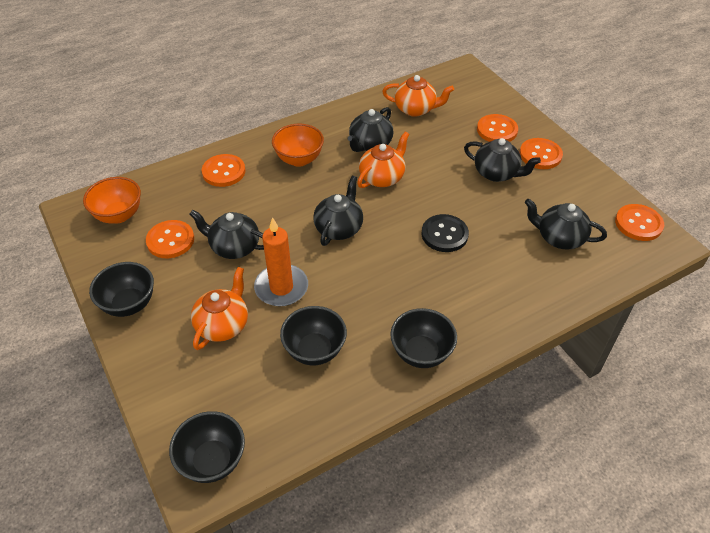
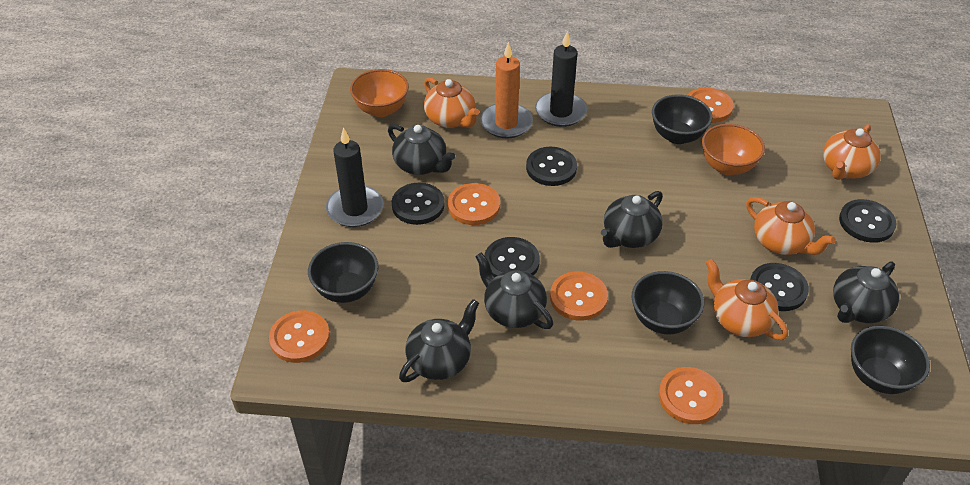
black button: [422,214,469,252] = 1 -> [392,183,445,225] [484,237,540,277] [526,147,577,186] [750,263,809,311] [839,199,897,243] = 5
black candle: none = 0 -> [326,127,384,227] [535,31,587,127] = 2
orange teapot: [191,267,248,350] [357,132,409,188] [382,75,454,117] = 3 -> [424,77,479,128] [706,259,788,340] [746,197,836,255] [823,124,880,180] = 4

